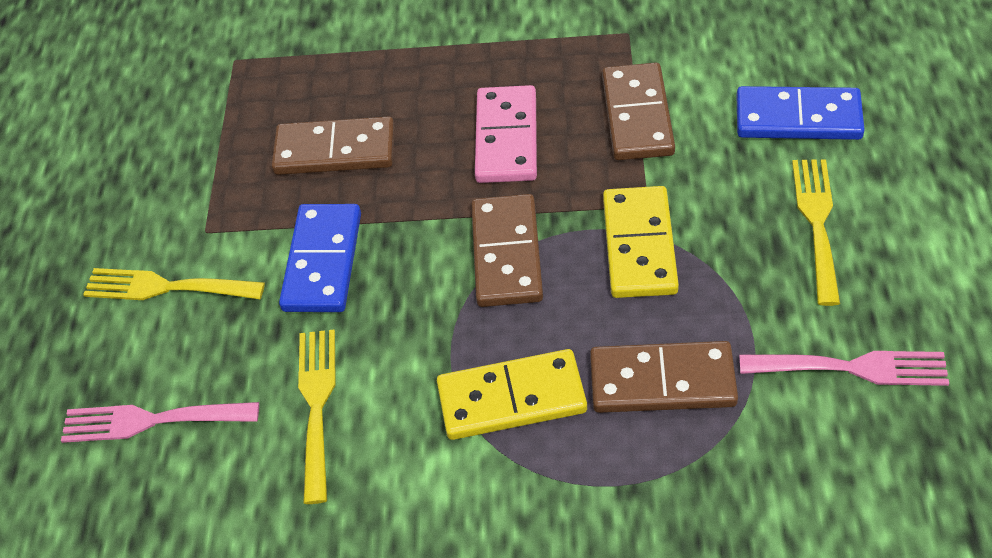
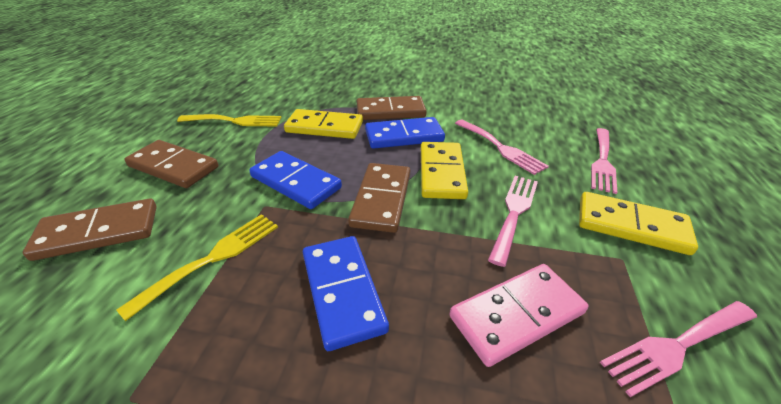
blue domino: [279,204,361,312] [737,86,865,140] = 2 -> [249,151,342,209] [303,236,389,351] [365,117,445,149] = 3
pink fork: [61,402,259,443] [739,351,949,386] = 2 -> [455,120,549,175] [488,176,538,267] [591,128,617,194] [600,301,757,397] = 4
yellow domino: [437,349,587,440] [603,186,679,298] = 2 -> [284,109,363,139] [421,142,468,199] [579,192,698,255] = 3
yellow fork: [83,268,265,300] [298,329,335,504] [792,159,840,306] = 3 -> [116,214,278,321] [177,114,282,127] = 2

